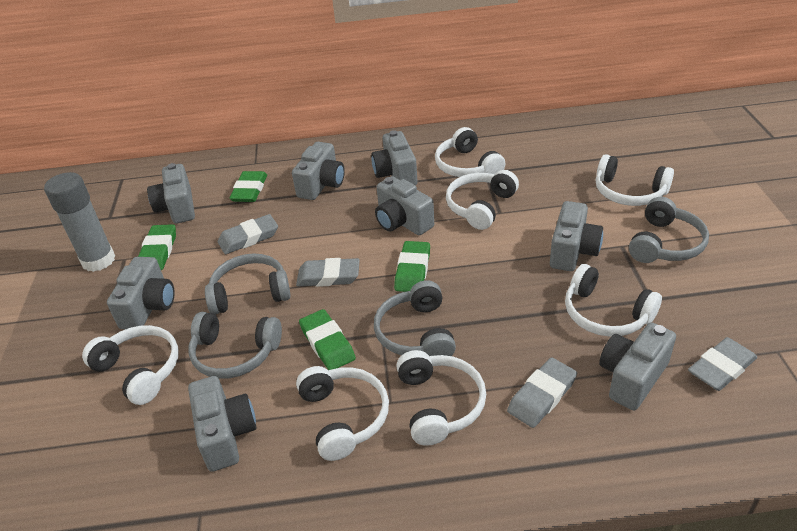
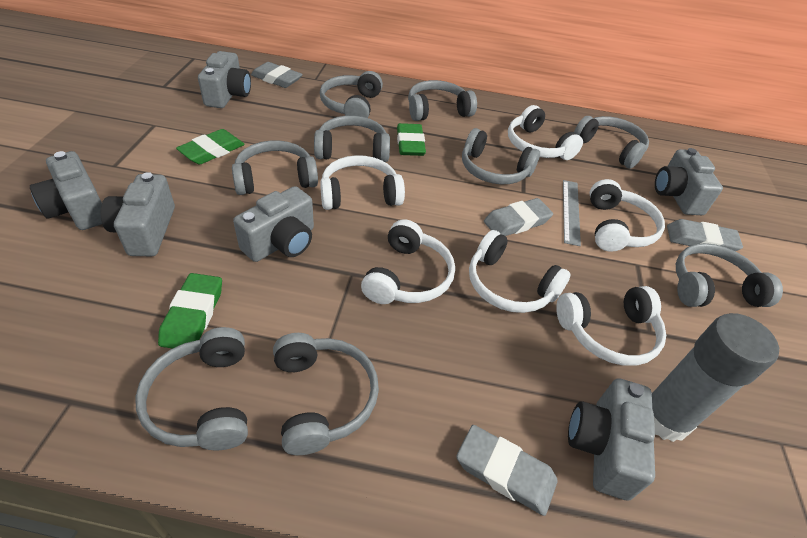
green eraser: [138,224,176,270] [229,171,267,202] [299,309,356,370] [394,241,430,292] = 4 -> [158,273,222,349] [176,129,245,164] [397,123,426,156] = 3
grey camera: [107,257,174,329] [147,163,195,224] [188,376,256,472] [292,142,345,200] [371,130,418,185] [375,176,434,235] [550,201,603,271] [599,322,676,410] = 8 -> [30,151,102,230] [100,172,175,256] [198,51,251,108] [233,186,314,262] [568,378,655,501] [655,148,723,215] = 6
grey headphones: [189,312,282,379] [205,253,291,314] [374,280,456,356] [629,197,709,263] = 4 -> [135,327,248,450] [232,140,318,195] [273,333,379,455] [314,115,390,162] [320,71,383,118] [408,80,477,121] [462,128,540,185] [574,116,649,168] [676,243,783,307] = 9
grey ruler: none = 0 -> [563,180,581,246] = 1
white headphones: [82,325,178,405] [296,366,389,461] [396,350,486,446] [435,127,505,177] [446,170,519,230] [565,264,662,337] [596,154,674,206] = 7 -> [320,155,405,210] [361,219,455,304] [469,230,571,313] [508,105,583,160] [556,286,666,366] [590,179,665,252] = 6

